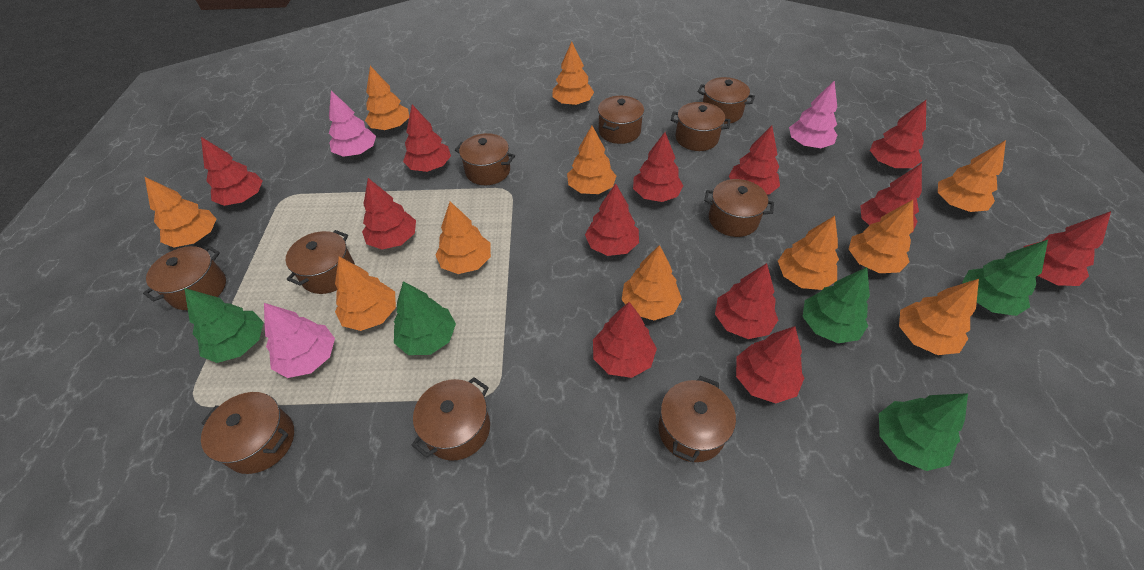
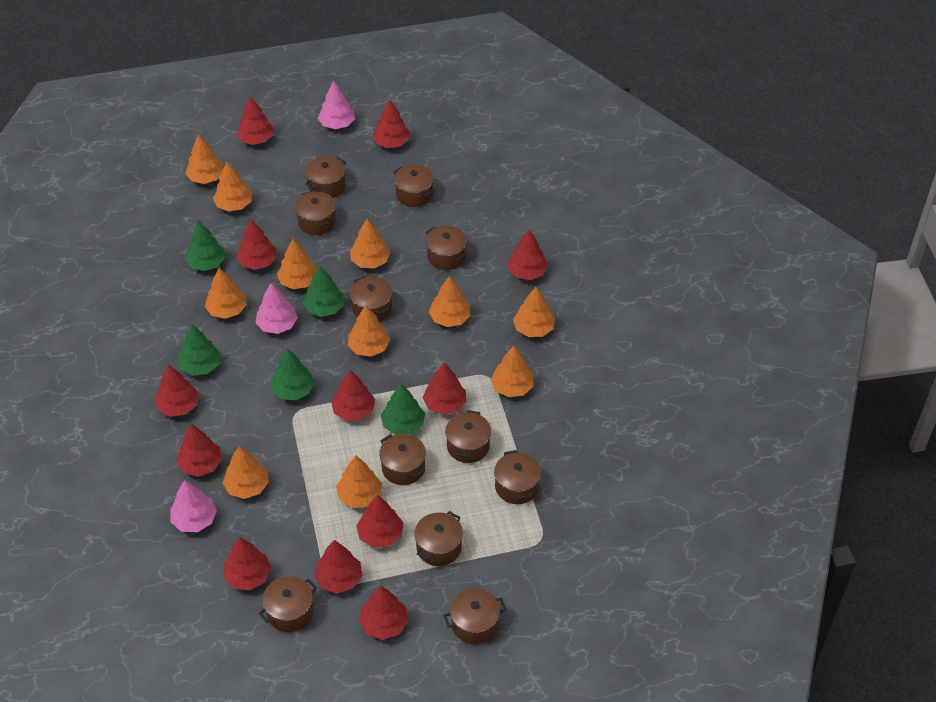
brown pot: [143,246,226,310] [201,392,294,474] [286,230,355,294] [411,377,490,461] [455,133,515,185] [598,96,644,144] [658,376,736,462] [671,102,731,151] [697,77,755,124] [704,179,774,237] = 10 -> [259,576,317,632] [295,191,336,235] [305,156,346,198] [350,276,392,322] [379,434,426,485] [393,165,435,207] [414,511,463,566] [426,226,467,270] [443,588,506,644] [445,410,491,463] [494,450,541,504] = 11

